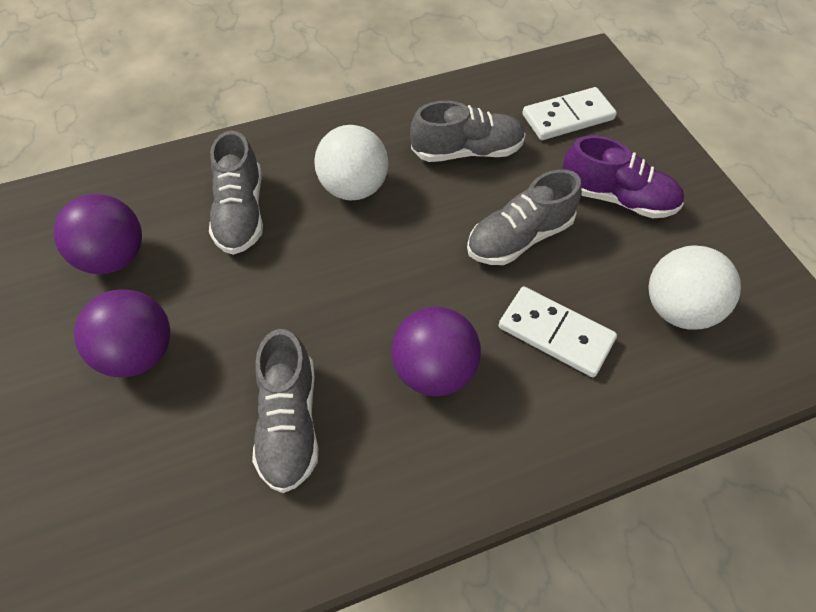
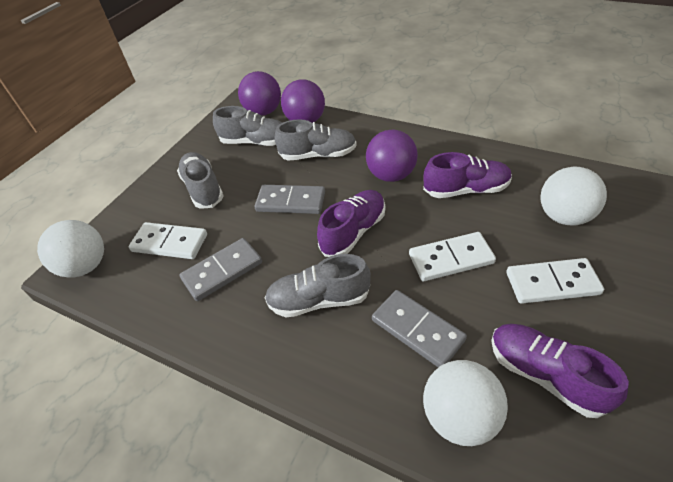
grey domino: none = 0 -> [180,238,262,301] [254,185,325,214] [372,290,467,367] = 3
purple shoe: [562,135,684,218] = 1 -> [317,190,385,257] [423,152,512,198] [491,324,629,418] = 3
white ball: [315,125,389,200] [648,245,741,329] = 2 -> [37,220,104,278] [423,360,508,446] [540,167,607,226] = 3
white domino: [498,287,617,377] [522,87,617,140] = 2 -> [129,222,207,259] [409,232,496,281] [506,258,604,304] = 3

